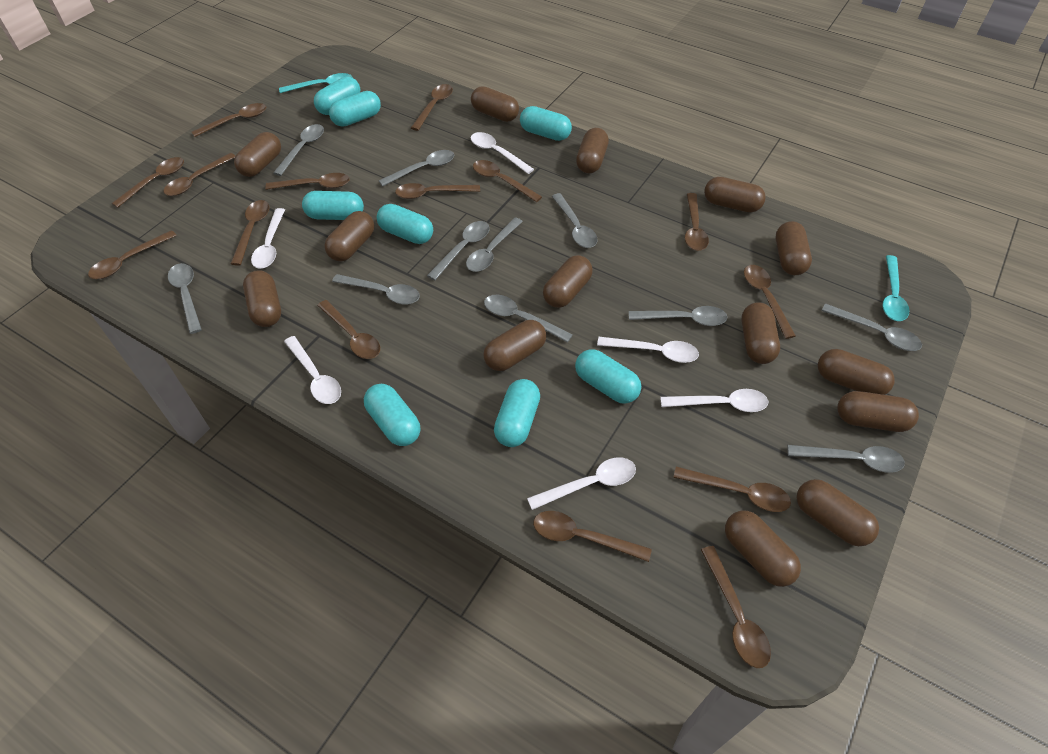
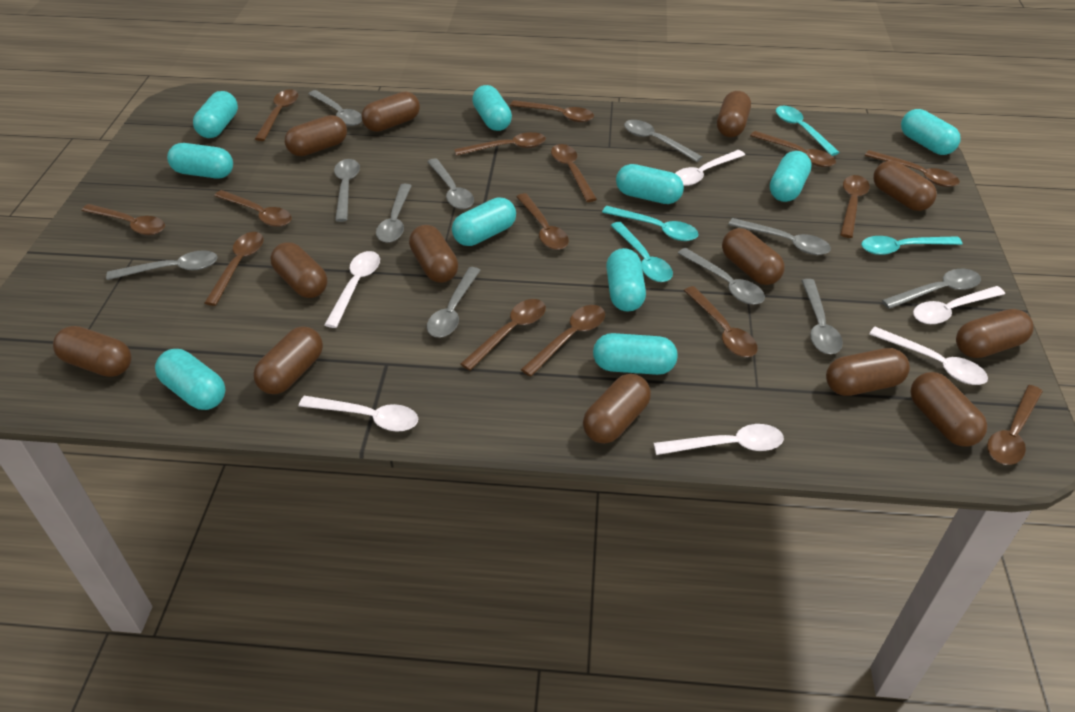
brown capsule: [234,132,281,177] [243,270,281,327] [324,211,374,261] [471,86,519,122] [483,320,546,371] [543,255,593,308] [576,128,609,173] [704,177,766,213] [725,511,801,587] [741,302,780,364] [776,221,812,275] [797,479,879,546] [818,349,895,395] [837,391,919,432] = 14 -> [53,326,131,377] [253,326,323,394] [271,242,327,298] [285,115,347,156] [362,91,420,132] [409,225,458,283] [583,374,651,444] [717,91,751,137] [722,228,785,285] [826,348,910,396] [873,161,937,211] [910,372,987,447] [956,309,1033,358] = 13
turquoise capsule: [302,191,364,220] [314,76,360,115] [329,91,381,127] [364,384,420,446] [377,204,433,244] [494,379,540,447] [520,106,572,141] [575,349,641,404] = 8 -> [155,349,225,410] [167,143,233,179] [193,91,238,138] [452,197,516,246] [472,85,512,131] [593,333,678,375] [606,248,646,311] [616,164,684,204] [770,151,812,202] [901,109,961,155] = 10
turquoise spoon: [279,73,353,93] [882,255,910,321] = 2 -> [602,206,698,241] [610,222,673,282] [776,106,840,156] [861,236,962,255] = 4

